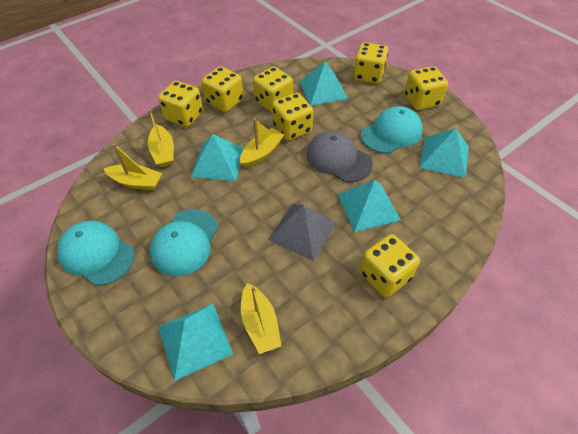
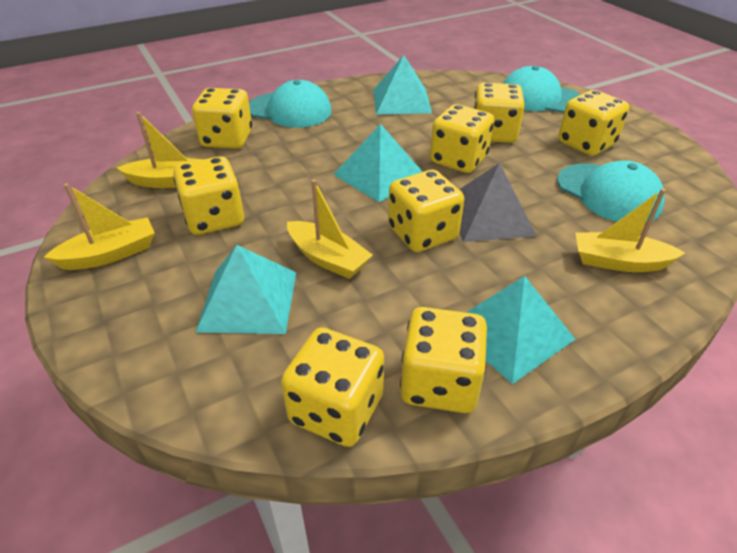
grey cap: [307,131,373,182] = 1 -> none = 0
turquoise pyramid: [158,304,233,381] [191,134,244,181] [299,61,348,105] [337,180,401,232] [419,128,469,178] = 5 -> [195,245,296,334] [333,124,423,202] [373,55,432,114] [466,276,575,384] = 4
yellow dice: [158,81,203,127] [202,66,244,112] [253,66,293,112] [272,93,313,141] [353,42,388,84] [360,234,420,297] [404,66,448,110] = 7 -> [173,156,244,235] [192,88,252,149] [281,327,384,447] [388,170,464,252] [400,307,487,413] [430,104,494,173] [474,83,525,143] [558,90,629,156] = 8

